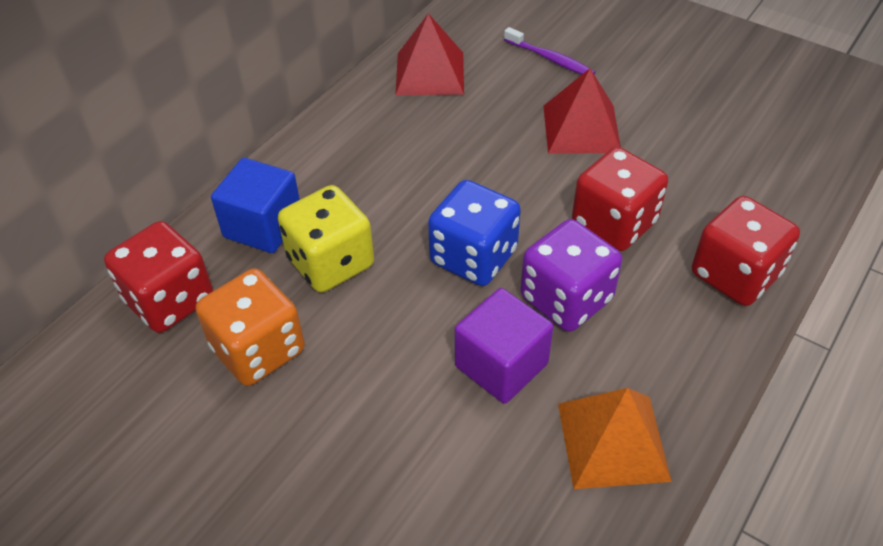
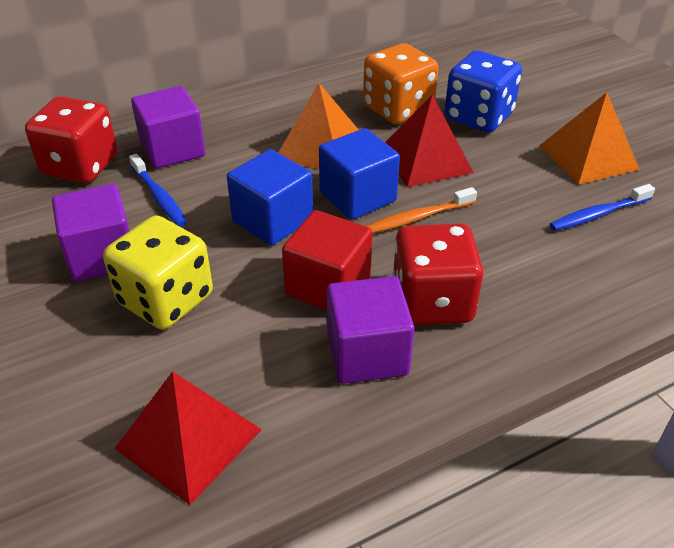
blue cube: [211,158,300,253] = 1 -> [227,149,313,246] [319,128,400,220] = 2
blue toothbrush: none = 0 -> [129,153,187,226] [549,184,655,231] = 2
orange pyramid: [558,388,672,489] = 1 -> [278,83,359,169] [539,92,640,185] = 2
orange toothbrush: none = 0 -> [366,187,477,234] = 1
purple cube: [455,288,553,404] = 1 -> [52,184,129,282] [131,86,205,169] [327,276,414,384] = 3
purple dice: [520,219,622,332] = 1 -> none = 0
purple toothbrush: [504,27,595,74] = 1 -> none = 0
red cube: none = 0 -> [282,210,372,311] = 1
red dice: [104,221,213,333] [572,147,668,251] [692,196,800,306] = 3 -> [25,96,118,183] [393,223,484,325] = 2

